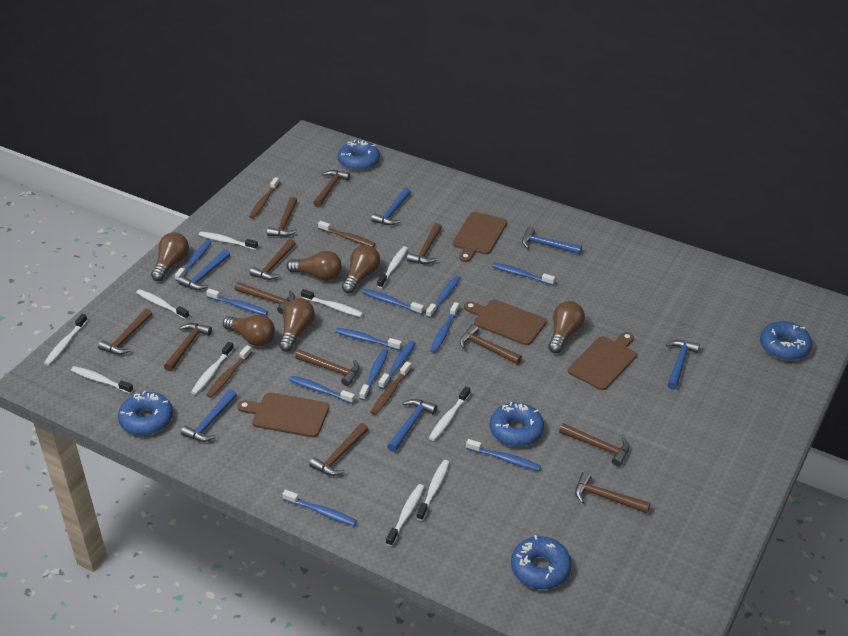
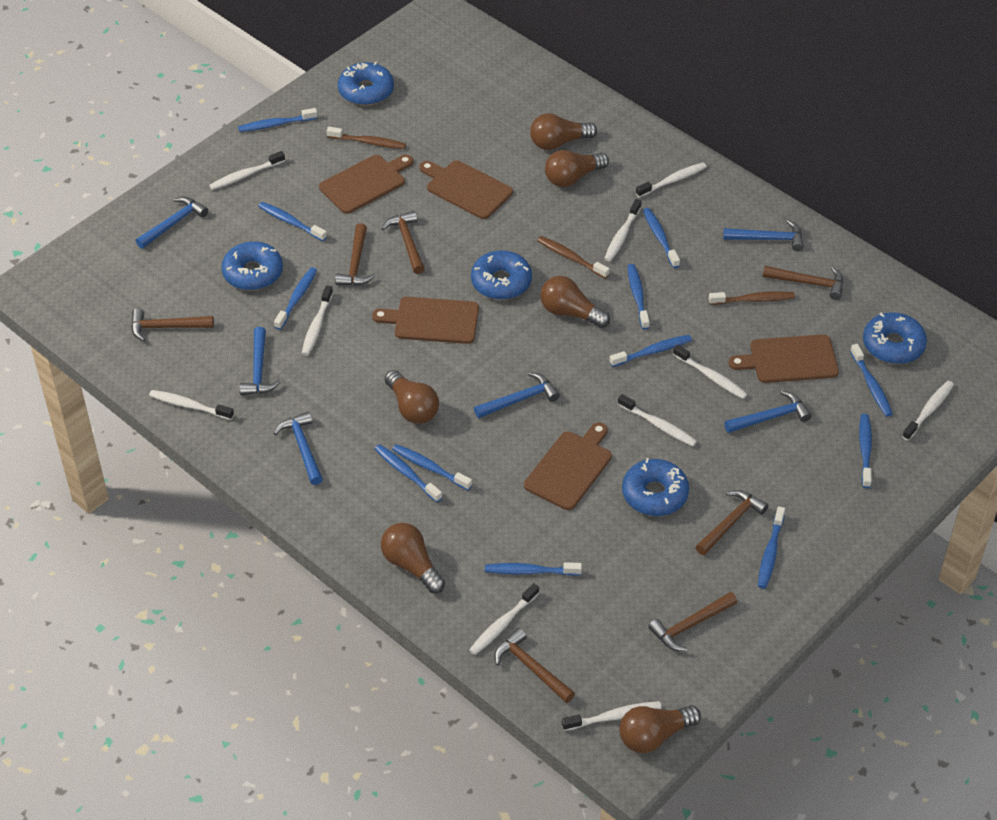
brown cutting board: [237,393,329,437] [453,212,507,262] [464,300,547,345] [568,332,637,390] = 4 -> [319,155,413,214] [372,297,479,344] [419,160,513,219] [524,423,612,510] [729,334,839,383] = 5
brown hammer: [98,308,152,355] [164,323,212,371] [235,282,295,314] [249,239,296,280] [267,197,297,237] [295,350,360,386] [309,423,368,476] [313,170,350,207] [407,223,442,264] [460,324,522,364] [559,423,630,466] [575,472,650,513] = 12 -> [131,308,214,341] [335,223,375,286] [381,211,425,274] [494,628,575,703] [648,592,737,651] [695,490,768,555] [763,266,843,300] = 7
brown toothbrush: [206,345,252,398] [249,177,280,219] [318,221,375,247] [371,361,411,415] = 4 -> [327,127,406,149] [537,236,610,279] [709,291,795,305] = 3

